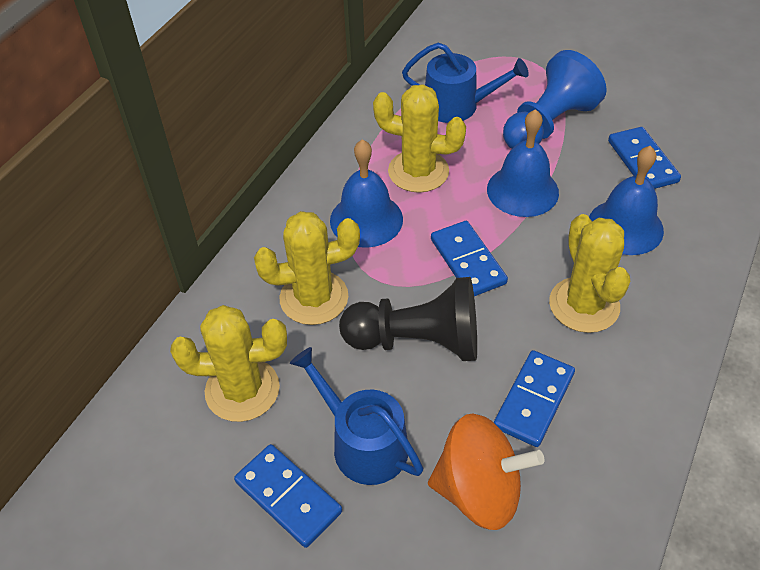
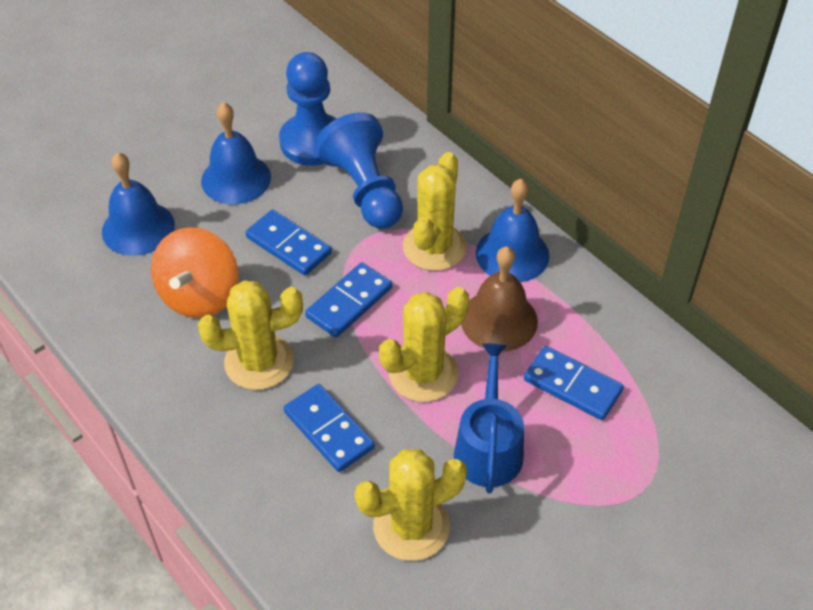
black pawn: [339,277,477,361] = 1 -> none = 0
blue pawn: [503,50,607,149] = 1 -> [279,52,337,166] [315,112,403,229] = 2
blue watering can: [290,347,423,485] [402,43,529,123] = 2 -> [454,343,524,493] = 1
brown bell: none = 0 -> [461,247,538,352] = 1

